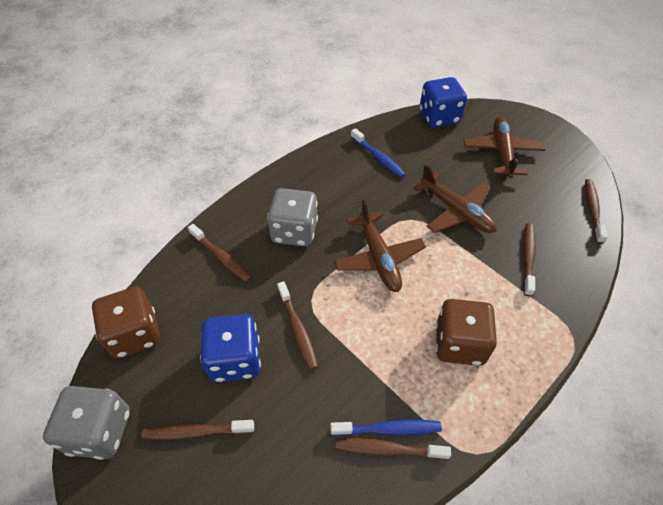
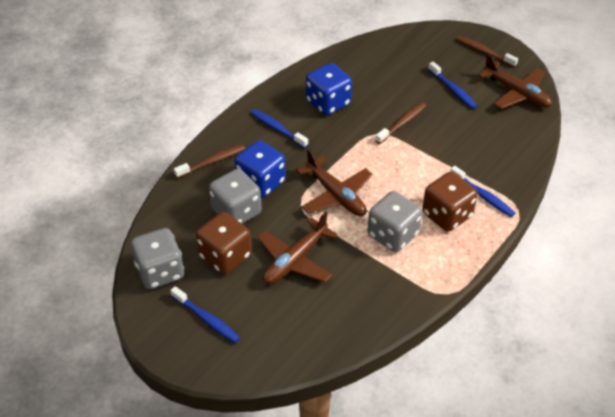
blue toothbrush: [330,419,442,436] [351,128,406,178] = 2 -> [170,286,240,343] [250,109,308,148] [428,61,477,109] [450,166,515,217] = 4
brown toothbrush: [142,420,254,440] [188,224,252,282] [277,281,318,370] [335,438,451,460] [523,223,536,296] [585,179,608,244] = 6 -> [174,144,245,178] [375,102,426,144] [456,36,518,67] = 3
grey dice: [43,386,130,460] [267,188,318,247] = 2 -> [131,228,184,289] [209,169,262,224] [368,191,422,252] = 3

